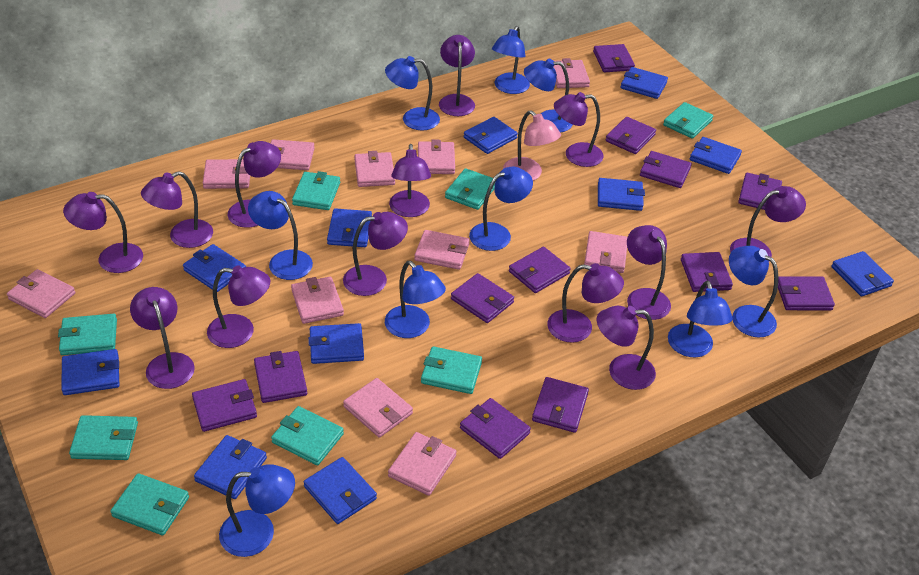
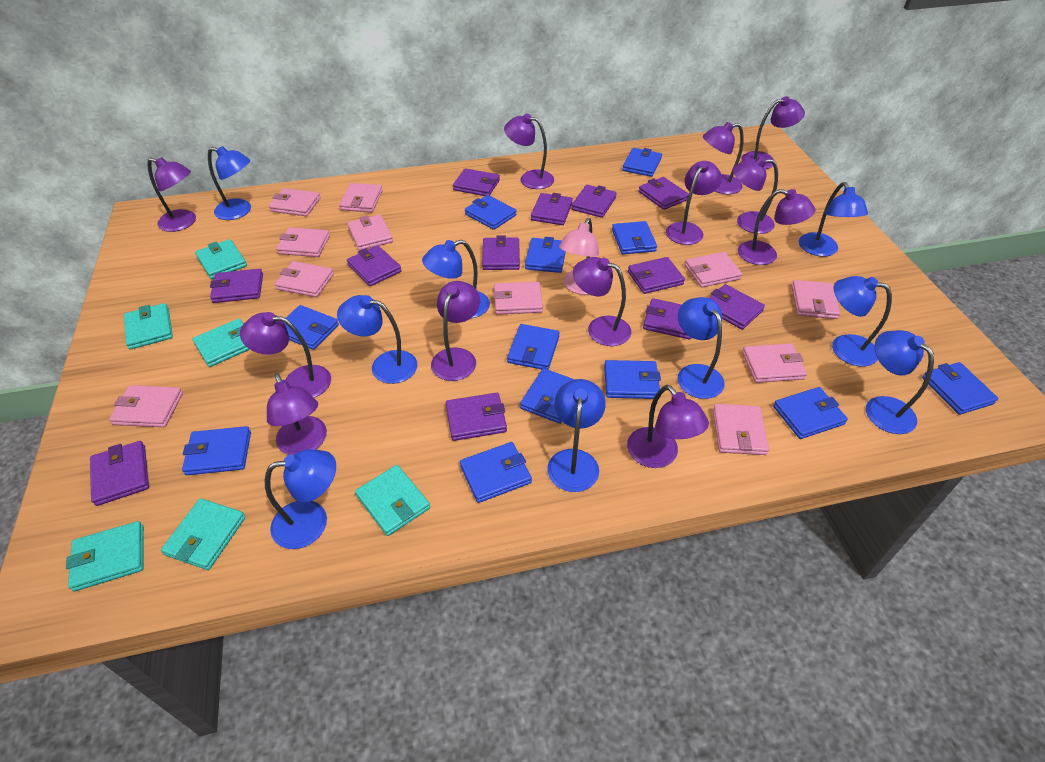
blue wallet: [61,349,119,395] [183,244,246,292] [194,435,267,499] [304,457,377,524] [308,323,364,364] [327,208,372,247] [464,117,518,154] [598,178,645,211] [621,67,668,99] [690,137,742,174] [831,251,894,297] = 11 -> [182,426,251,475] [284,305,339,350] [460,442,532,503] [465,195,517,230] [507,324,560,370] [520,368,575,424] [525,237,566,273] [604,360,661,399] [612,221,657,254] [622,148,662,177] [773,387,848,439] [922,362,998,415] = 12
purple lamp: [63,192,143,273] [130,287,195,389] [141,171,213,248] [207,265,270,348] [228,141,281,228] [343,212,408,296] [389,144,431,217] [439,35,475,116] [547,263,624,343] [554,92,604,167] [597,306,656,390] [627,225,671,320] [730,186,806,257] = 13 -> [147,157,196,232] [240,312,331,398] [267,373,327,455] [431,281,480,381] [504,114,554,189] [573,257,631,346] [627,385,709,468] [666,161,722,245] [703,122,744,195] [732,156,778,234] [738,189,815,265] [741,96,805,169] = 12
turquoise wallet: [58,314,117,355] [69,415,138,460] [110,473,189,535] [271,406,344,465] [292,171,340,210] [421,346,482,394] [445,168,495,210] [663,102,713,139] = 8 -> [66,521,144,591] [124,303,173,350] [161,498,246,570] [193,318,250,367] [195,239,247,279] [355,465,430,536] = 6

